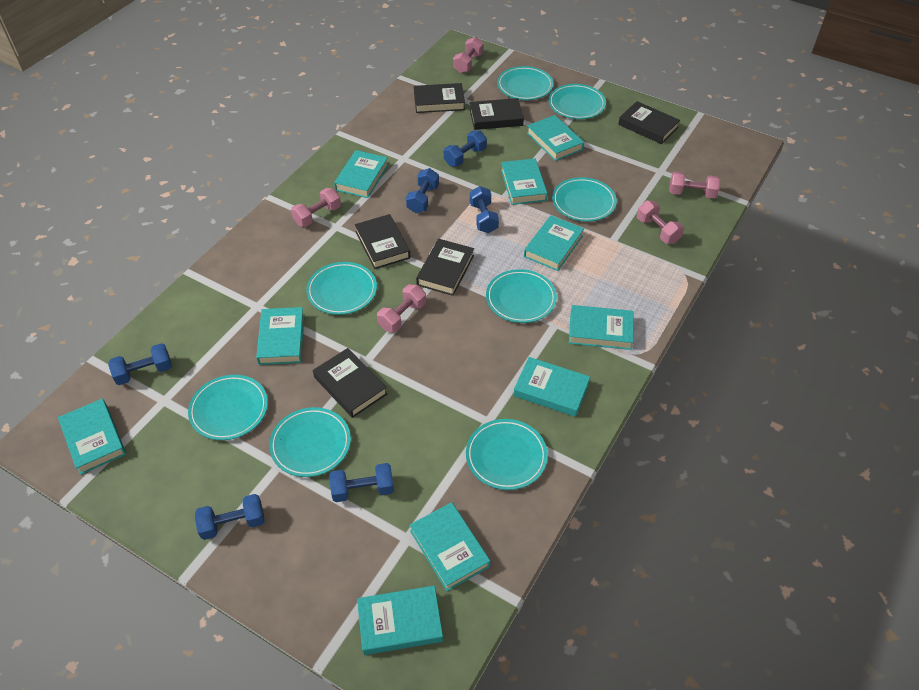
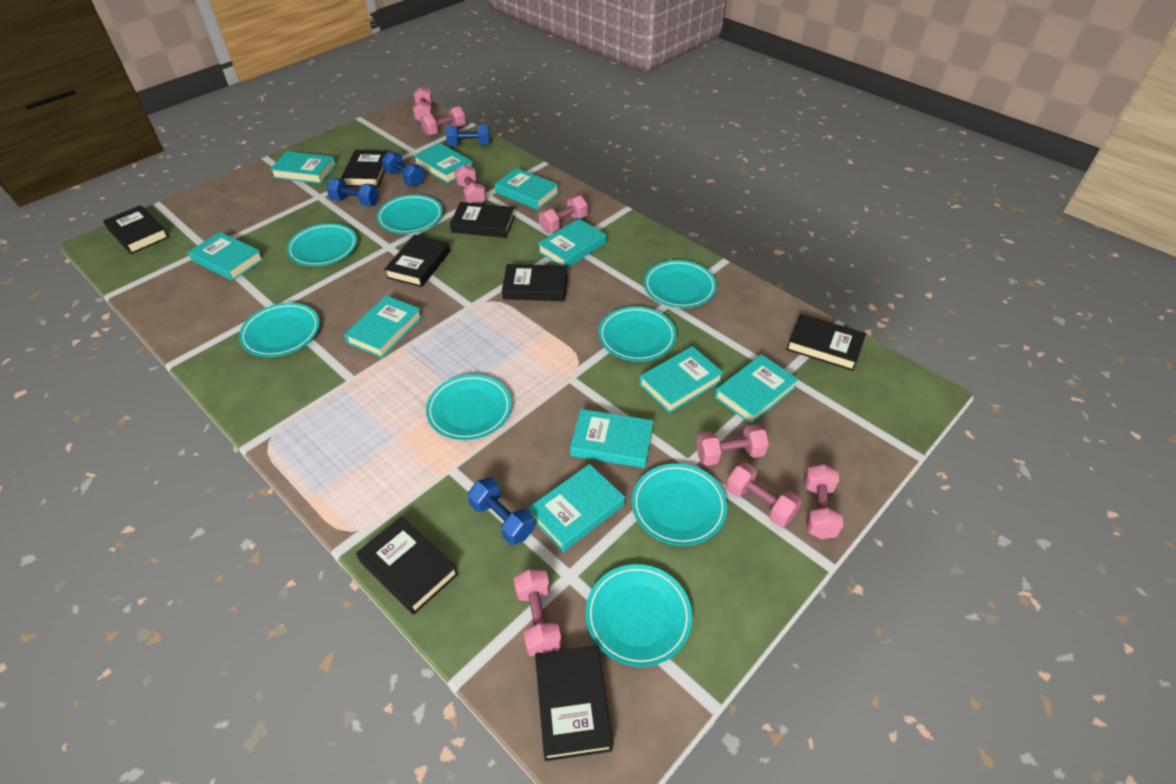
black book: [313,348,387,418] [355,214,411,269] [414,83,465,113] [416,239,474,296] [470,98,524,130] [618,101,680,144] = 6 -> [103,205,169,254] [341,150,388,187] [356,516,458,615] [384,235,450,287] [450,202,515,238] [502,264,568,301] [535,645,613,761] [786,314,866,371] = 8
blue dumbbell: [109,343,172,385] [195,494,264,540] [329,463,394,502] [406,168,439,213] [444,130,487,167] [470,186,499,233] = 6 -> [326,178,379,206] [382,151,424,187] [446,125,490,146] [468,478,535,545] = 4
pink dumbbell: [291,188,341,227] [377,285,426,332] [453,37,484,73] [637,200,684,244] [669,172,720,199] = 5 -> [413,87,433,122] [421,106,466,136] [455,164,486,204] [514,569,562,656] [539,195,588,232] [696,424,769,466] [726,462,802,527] [804,464,843,539] = 8

